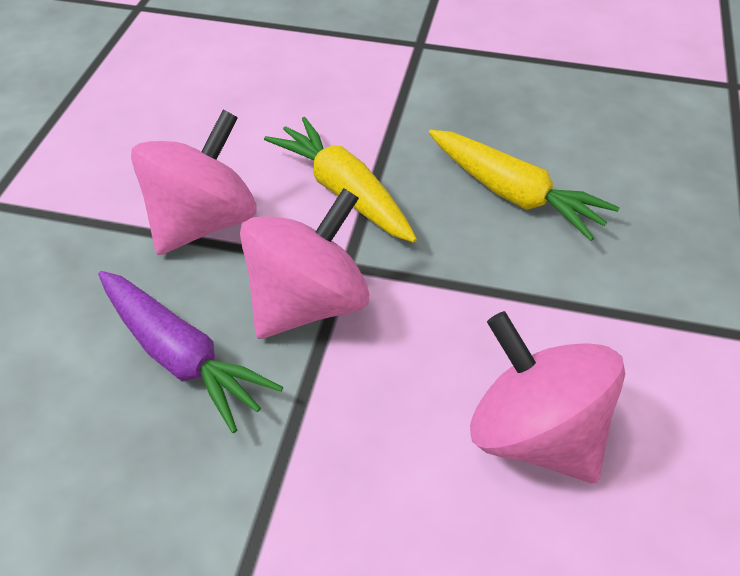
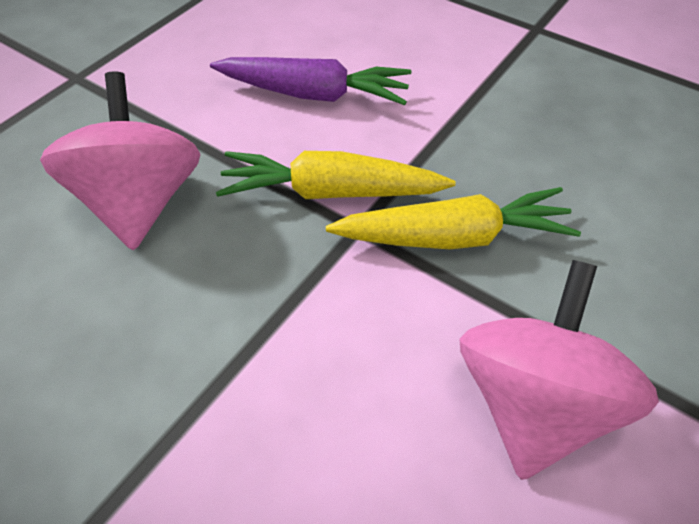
pink spinning top: [131,110,257,255] [240,188,370,339] [470,311,625,483] = 3 -> [40,71,200,250] [459,260,659,480] = 2

